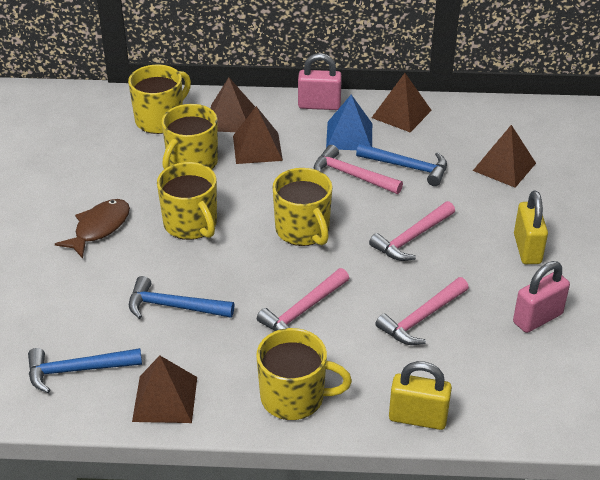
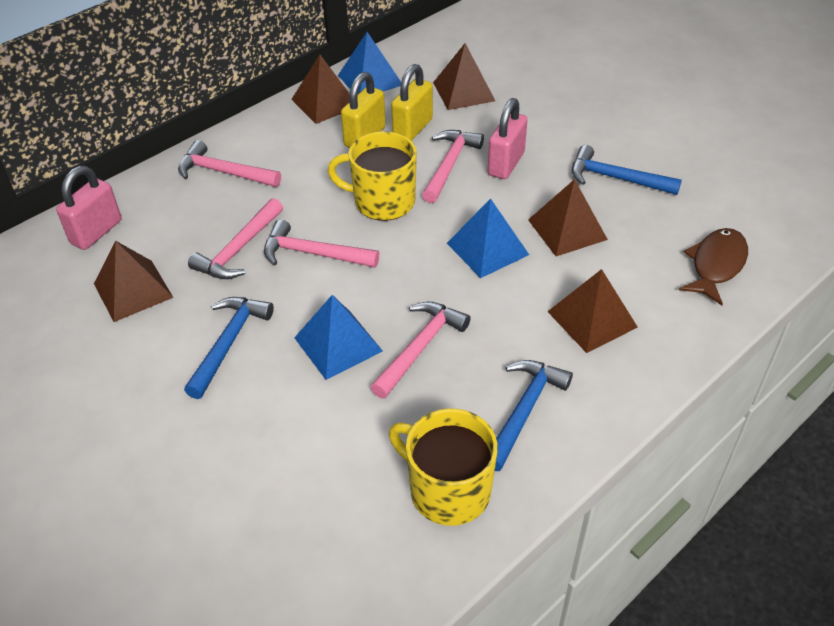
blue pyramid: [326,94,372,150] = 1 -> [294,295,383,380] [338,32,401,94] [447,199,529,278] = 3
pink hammer: [257,268,349,331] [314,145,403,194] [369,201,455,261] [375,277,469,345] = 4 -> [178,140,281,187] [188,198,283,279] [264,219,379,268] [370,301,471,398] [422,130,484,203] = 5
yellow mug: [128,65,191,134] [157,162,217,240] [162,104,218,169] [256,328,352,420] [272,168,333,246] = 5 -> [328,131,417,221] [389,408,498,526] = 2

